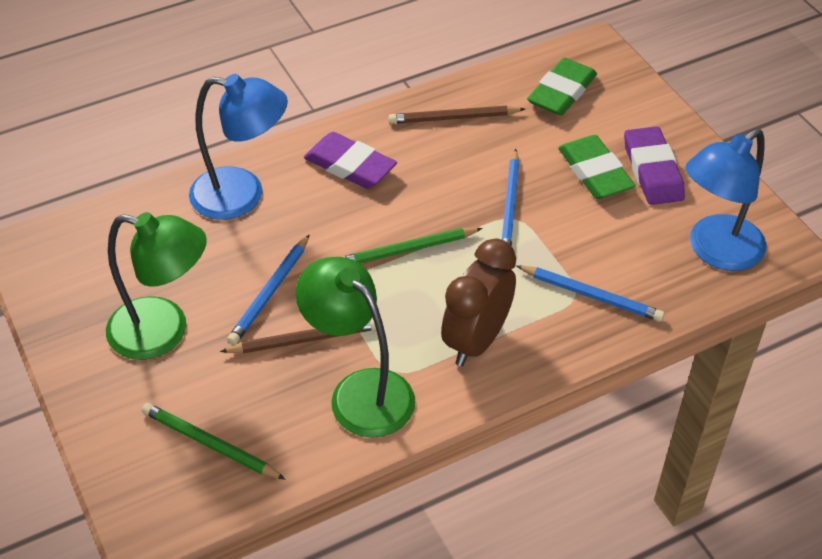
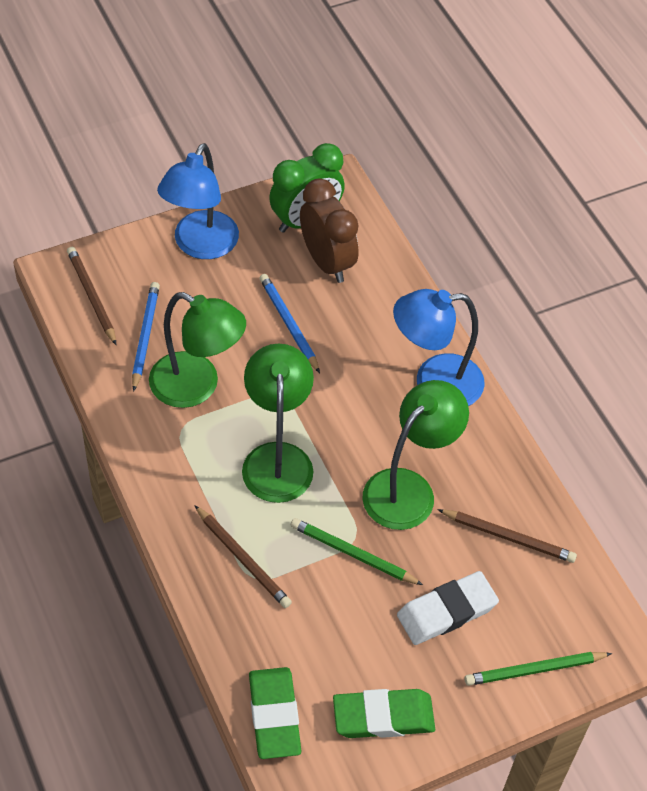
blue pencil: [227,234,310,345] [502,149,519,247] [516,265,665,322] = 3 -> [132,282,160,392] [259,274,320,373] = 2
brown pencil: [220,319,376,353] [388,106,525,124] = 2 -> [67,247,116,345] [194,505,292,608] [437,509,577,563] = 3
green clock: none = 0 -> [269,143,345,233] = 1
green lamp: [106,212,207,360] [295,257,415,438] = 2 -> [149,292,246,408] [242,343,314,503] [362,380,469,530] = 3
purple eraser: [304,132,397,189] [624,126,685,205] = 2 -> none = 0
white eraser: none = 0 -> [397,571,499,645] = 1

